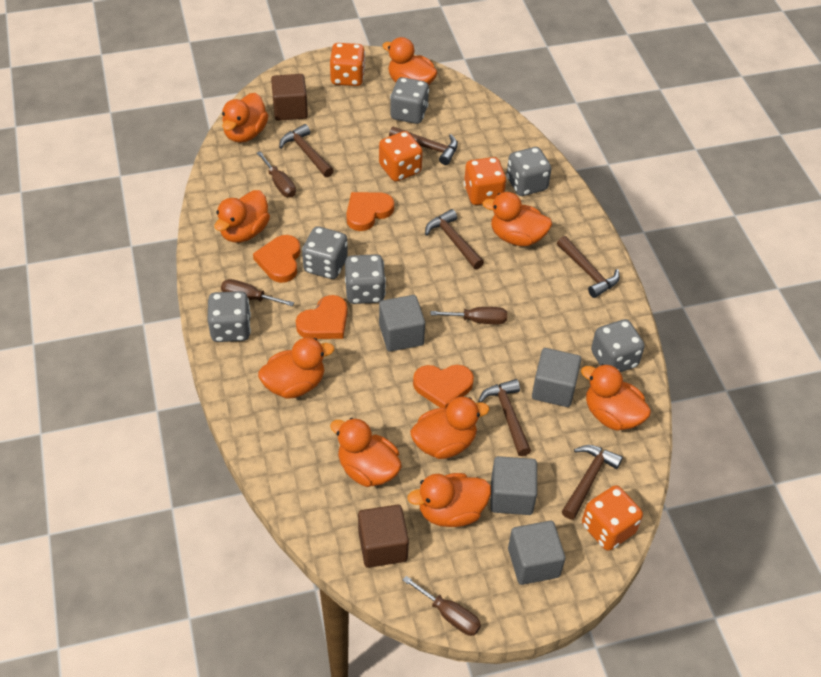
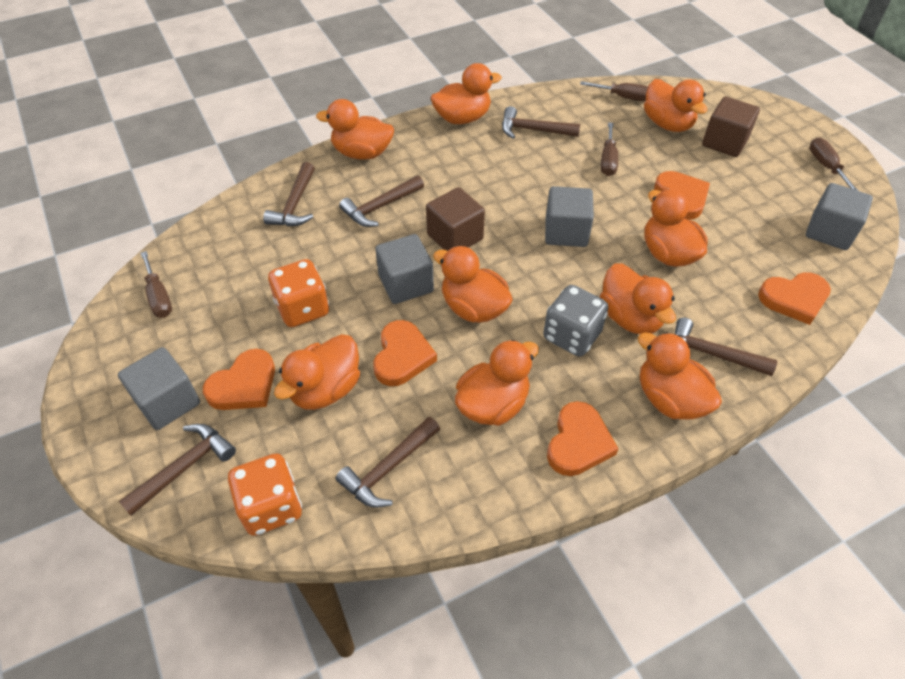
grey dice: [207,291,251,342] [302,226,348,279] [345,254,386,304] [390,77,429,124] [507,147,551,196] [591,319,645,372] = 6 -> [543,285,608,356] = 1
orange dice: [330,43,365,86] [379,131,423,181] [464,157,507,205] [582,485,643,551] = 4 -> [228,454,302,536] [268,259,329,327] = 2
orange heart: [253,235,301,283] [296,295,347,339] [346,192,394,231] [413,365,474,408] = 4 -> [203,349,275,410] [373,320,437,386] [547,401,619,476] [654,171,710,220] [758,272,831,325] = 5

